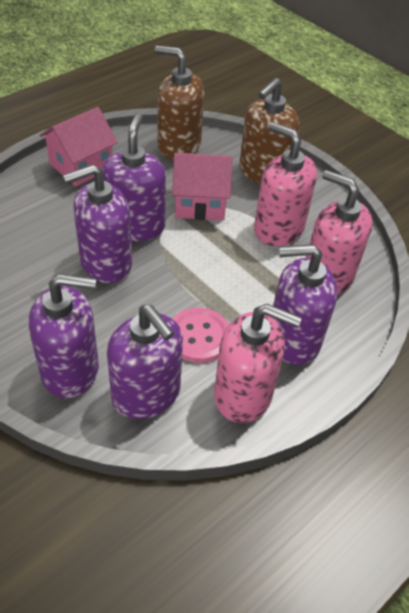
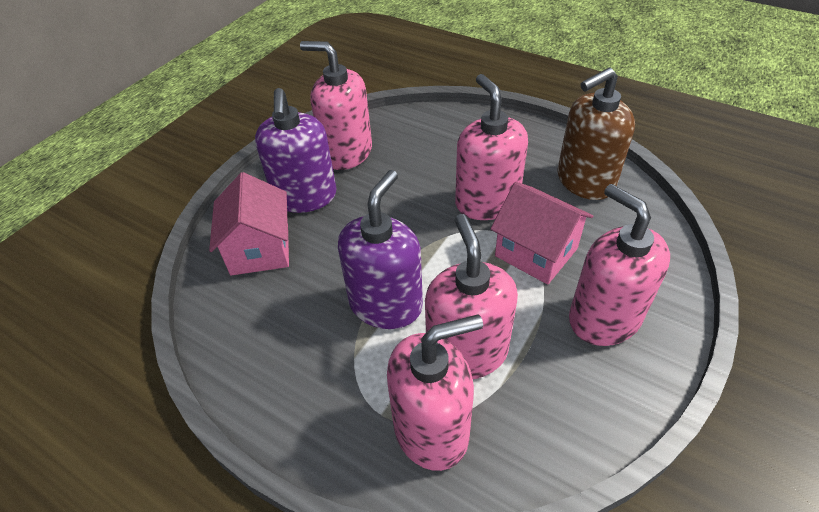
brown soap dispenser: [155,45,204,159] [239,78,300,184] = 2 -> [558,67,635,200] = 1
pink button: [172,308,229,363] = 1 -> none = 0
pink soap dispenser: [214,304,302,423] [254,122,317,246] [306,170,373,295] = 3 -> [300,41,372,170] [387,314,483,471] [425,214,518,379] [455,74,528,220] [569,184,670,346] = 5
purple soap dispenser: [29,274,99,398] [63,164,132,283] [102,113,166,242] [107,304,183,419] [273,244,338,365] = 5 -> [255,88,337,213] [338,170,423,329] = 2

